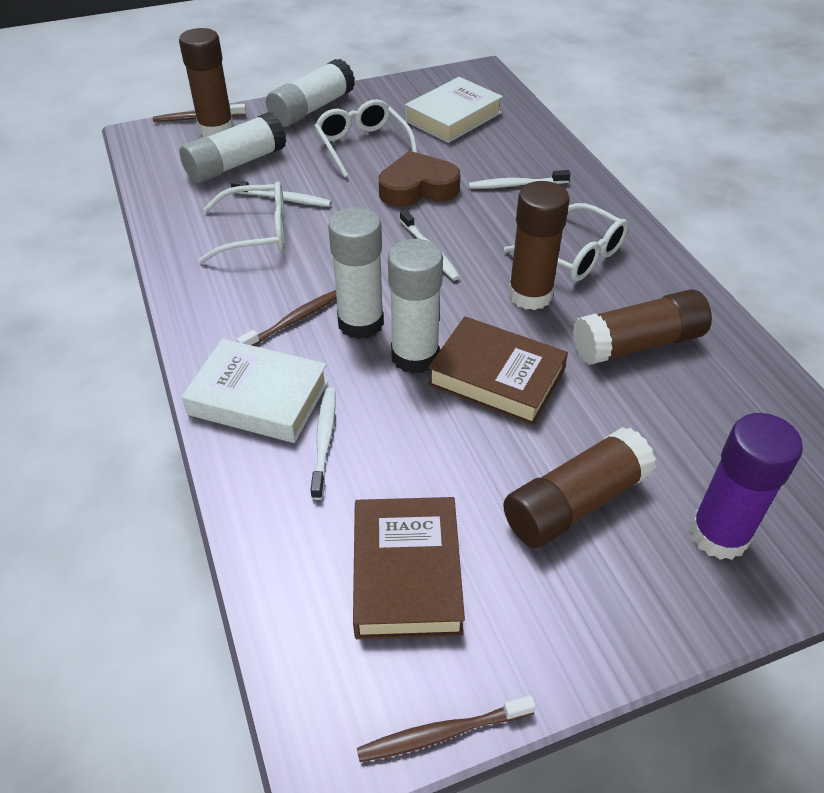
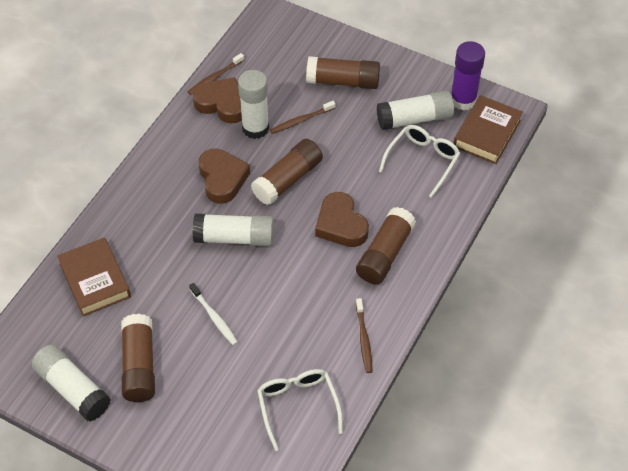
brown heart: [379,151,461,207] = 1 -> [193,77,242,123] [199,149,250,204] [315,192,369,247] = 3
white book: [182,339,328,443] [405,77,503,143] = 2 -> none = 0
white glasses: [198,181,285,264] [315,99,417,177] [504,203,629,281] = 3 -> [257,369,343,451] [379,125,460,198] = 2
white toothbrush: [230,179,331,207] [310,388,336,500] [400,210,460,281] [468,170,570,189] = 4 -> [189,283,238,345] = 1

